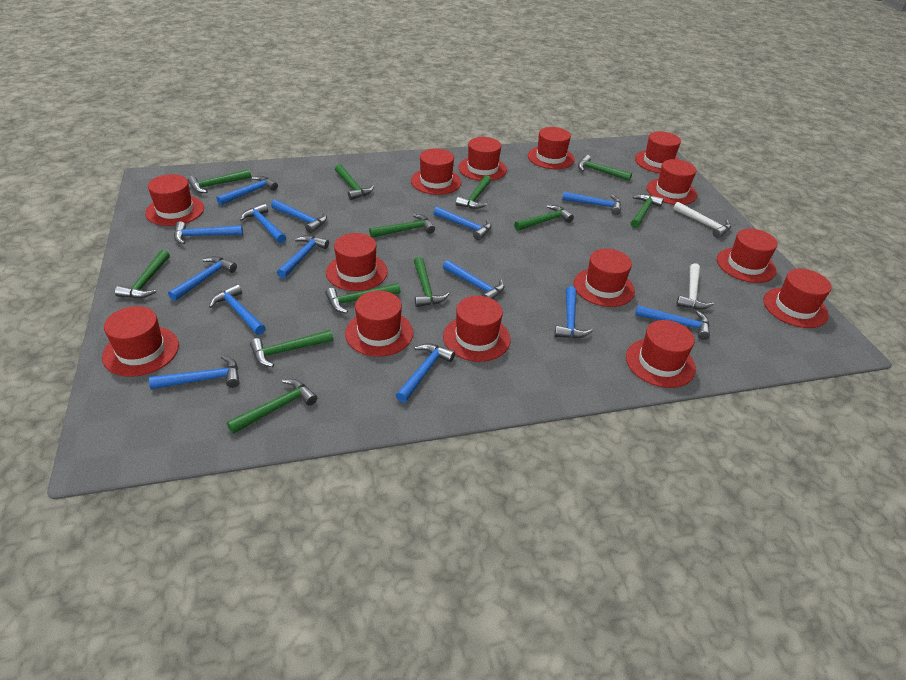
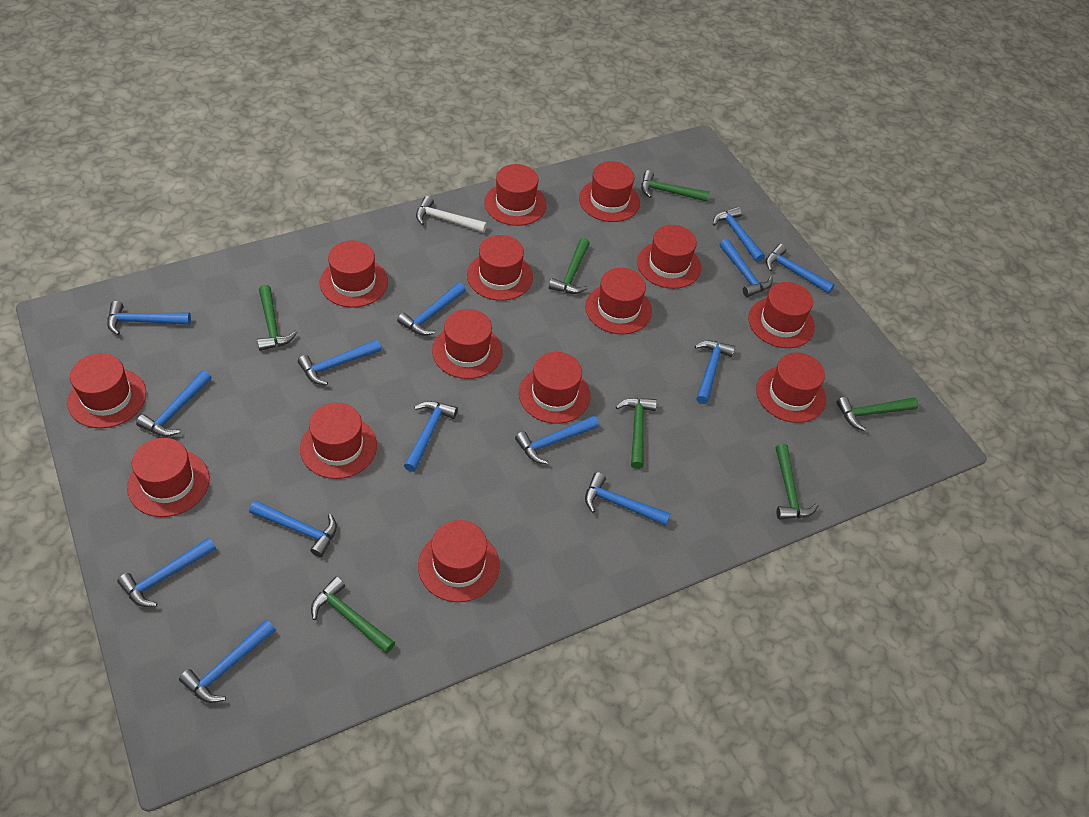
green hammer: [115,250,170,298] [188,169,251,193] [227,379,317,434] [250,330,333,367] [325,283,401,313] [335,165,374,200] [369,214,435,238] [414,257,449,307] [456,175,491,209] [514,205,574,231] [578,155,632,181] [631,194,664,228] = 12 -> [257,285,297,351] [311,576,395,654] [549,238,590,294] [616,398,657,469] [641,170,709,202] [776,444,819,519] [837,397,919,431] = 7
white hammer: [673,202,731,238] [676,263,714,310] = 2 -> [416,196,487,233] = 1

